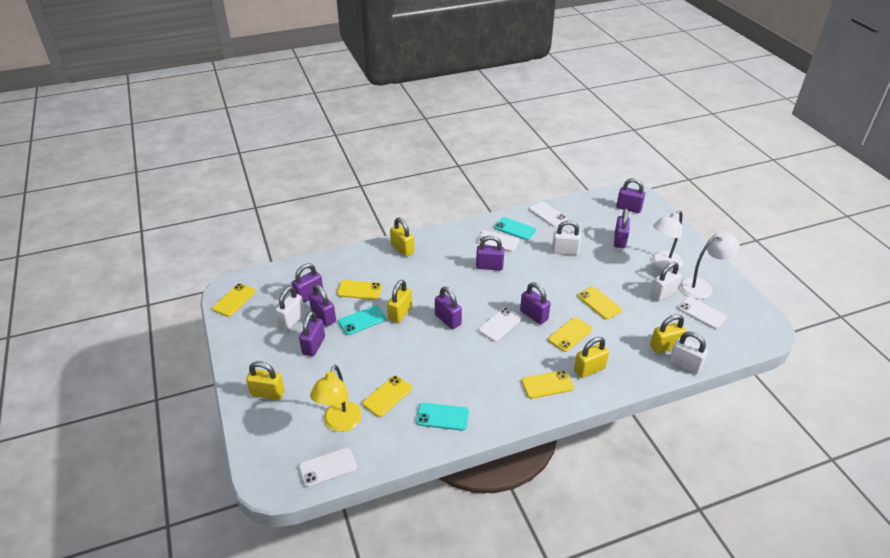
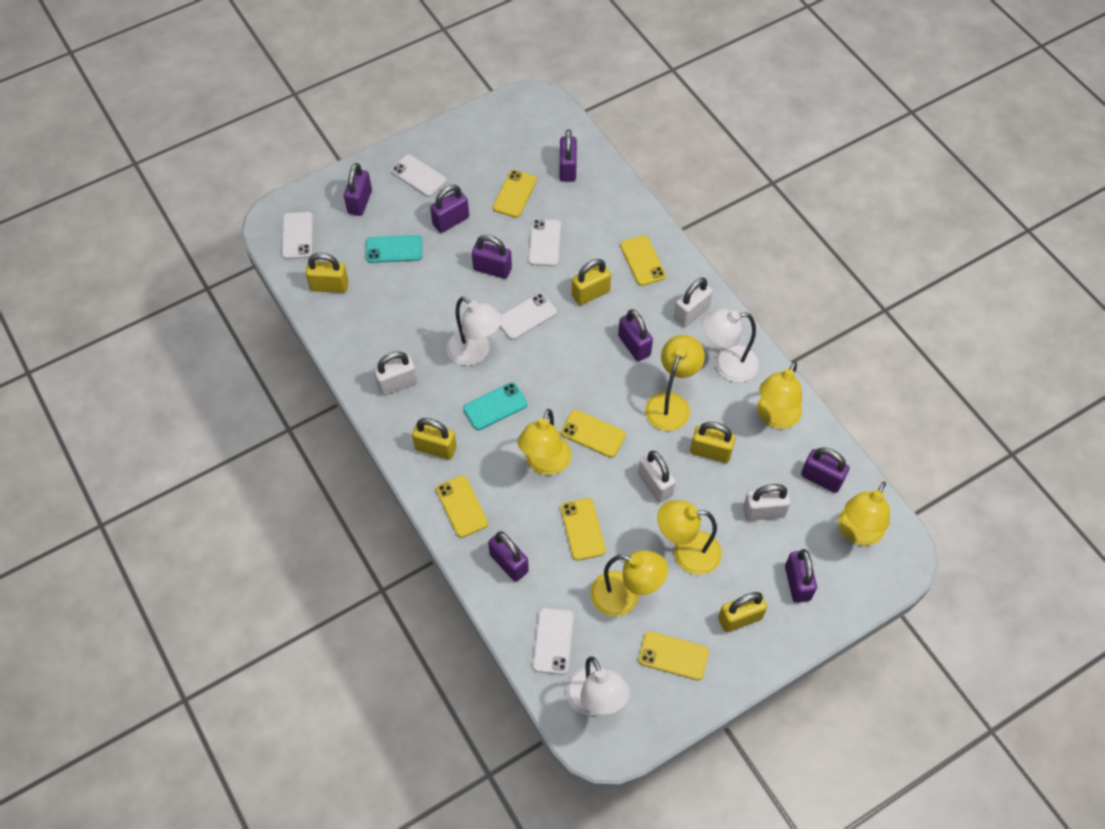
turquoise phone: [338,306,386,335] [416,403,469,431] [494,217,536,240] = 3 -> [366,235,422,263] [463,382,527,430] = 2
white lamp: [652,210,683,271] [680,232,740,299] = 2 -> [446,296,502,366] [566,657,630,716] [702,309,759,382] = 3
yellow lamp: [310,365,362,432] = 1 -> [518,409,571,475] [590,550,668,616] [645,335,705,431] [657,500,722,575] [757,361,802,429] [839,482,890,546] = 6

